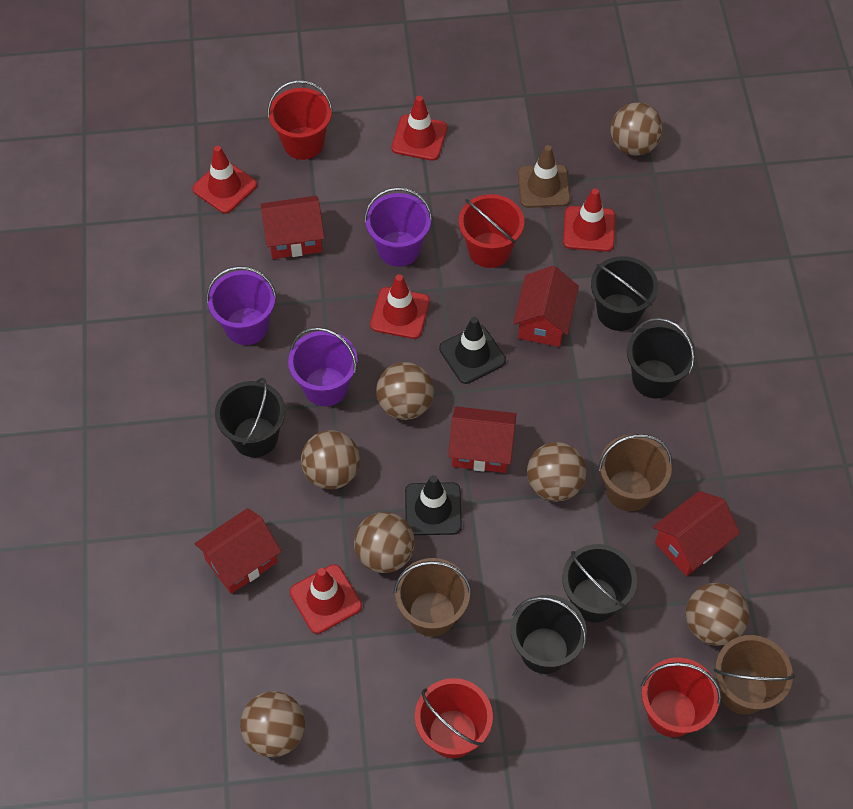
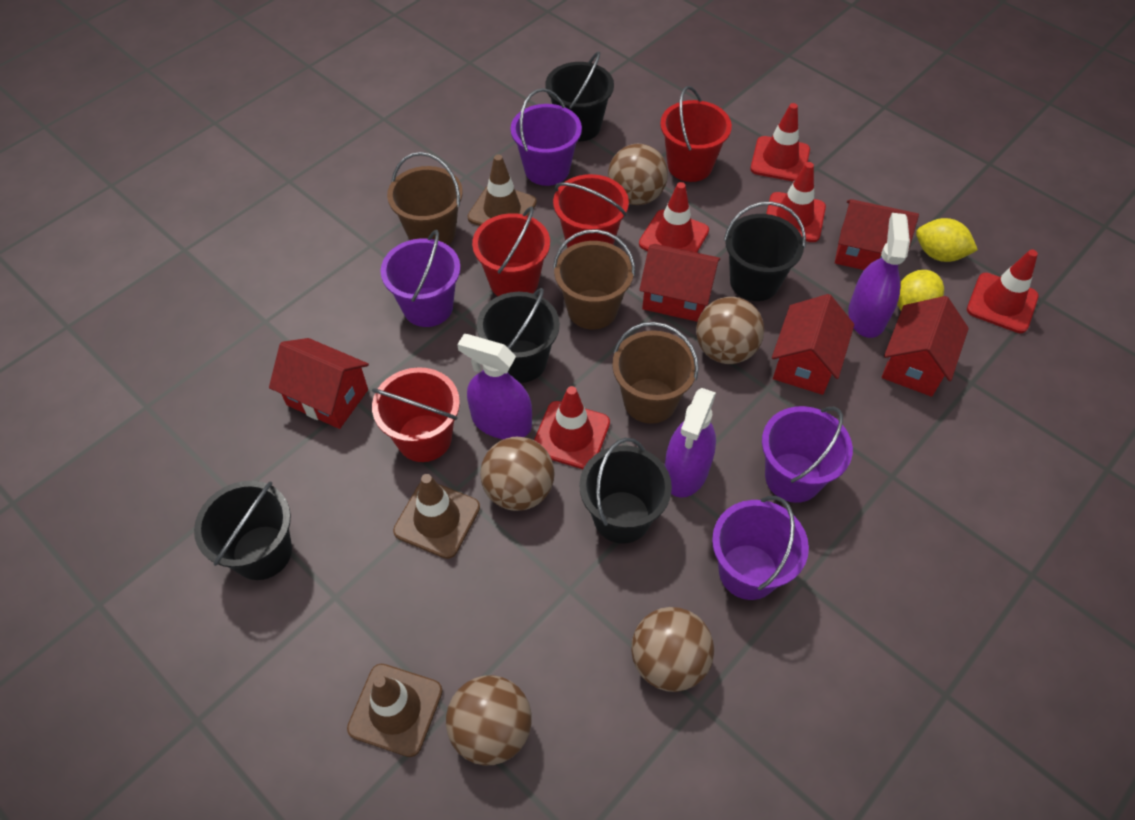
black traffic cone: [405,475,462,535] [439,317,506,384] = 2 -> none = 0
brown ball: [240,691,305,757] [301,430,360,489] [354,512,415,573] [376,362,434,420] [527,442,586,502] [610,102,663,156] [686,583,749,646] = 7 -> [446,675,532,766] [480,437,555,511] [608,144,668,205] [631,607,714,692] [696,297,764,364] = 5
brown traffic cone: [518,145,570,208] = 1 -> [347,664,443,757] [393,474,480,559] [468,154,537,226] = 3
purple bucket: [206,266,277,345] [288,327,358,406] [364,187,432,267] = 3 -> [380,230,461,327] [511,88,582,186] [712,496,809,600] [762,406,853,503] = 4
purple spray bottle: none = 0 -> [457,334,532,439] [665,388,716,498] [848,213,910,338] = 3
yellow lemon: none = 0 -> [897,270,944,310] [916,218,978,262] = 2

